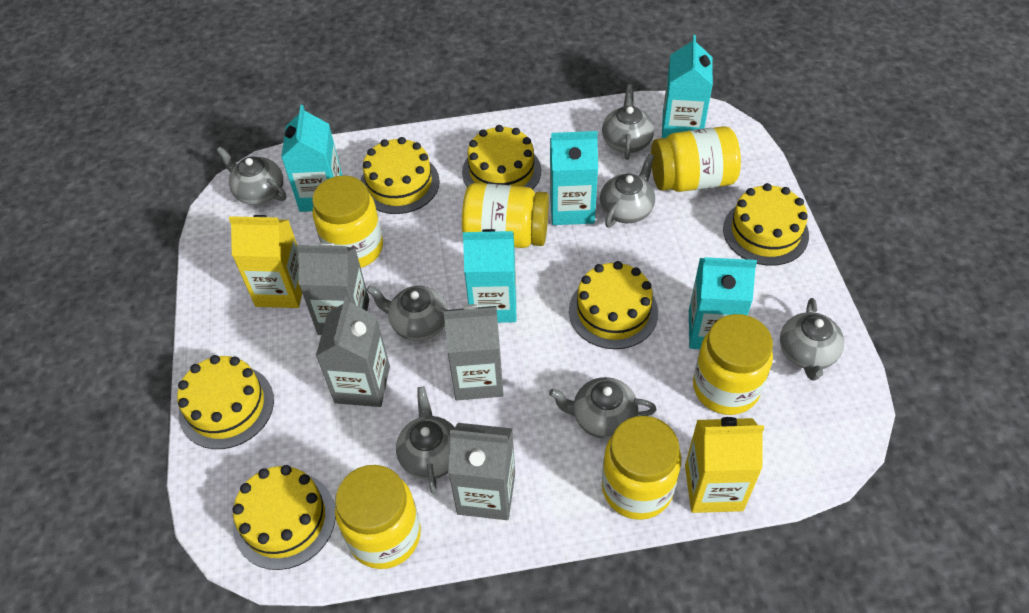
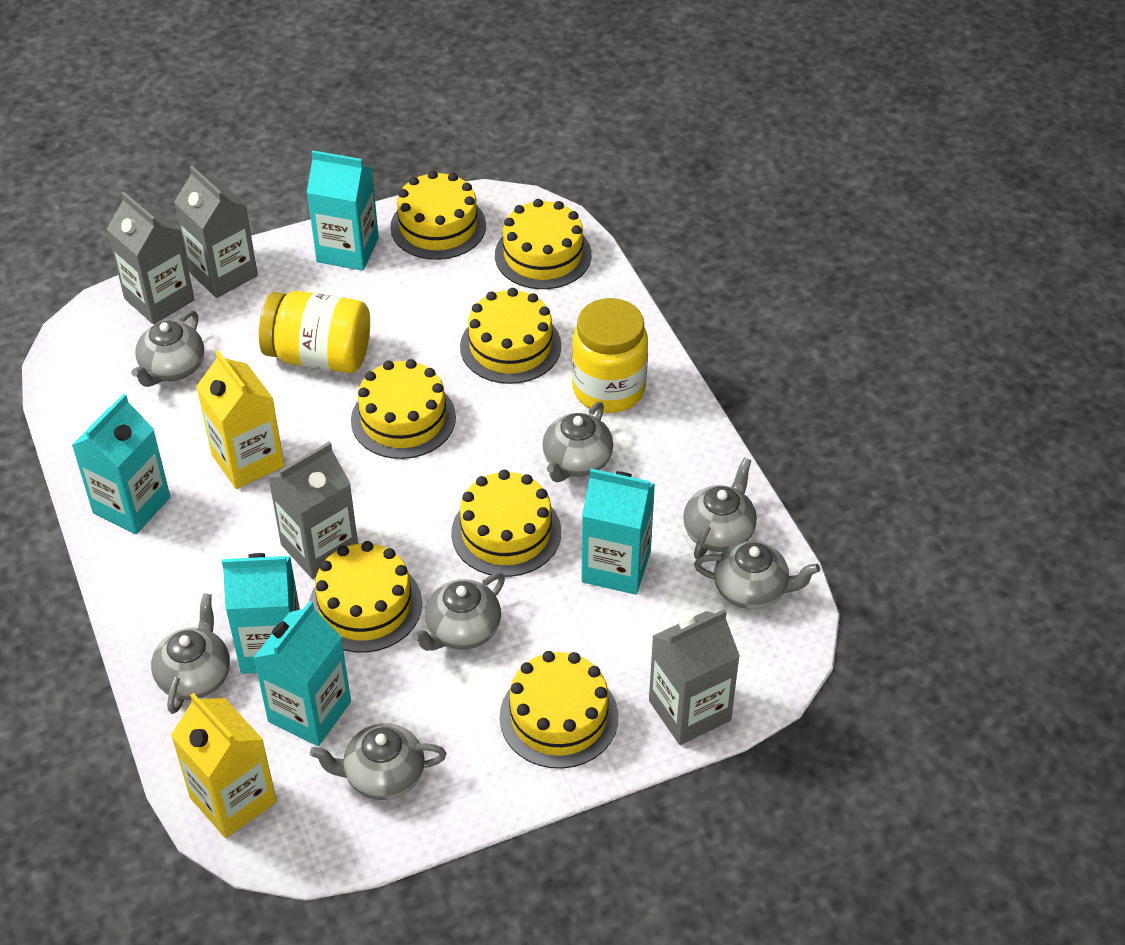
yellow cake: [177,355,274,449] [232,465,336,570] [361,137,440,214] [462,125,541,190] [569,261,658,349] [723,183,809,266] = 6 -> [309,541,422,653] [351,359,456,459] [390,171,486,260] [451,470,561,577] [460,288,561,384] [495,199,592,289] [500,651,618,769] = 7
yellow jar: [312,176,383,268] [335,465,421,569] [462,183,549,248] [602,416,681,520] [651,126,741,192] [693,314,773,415] = 6 -> [259,291,370,373] [572,298,648,413] = 2

